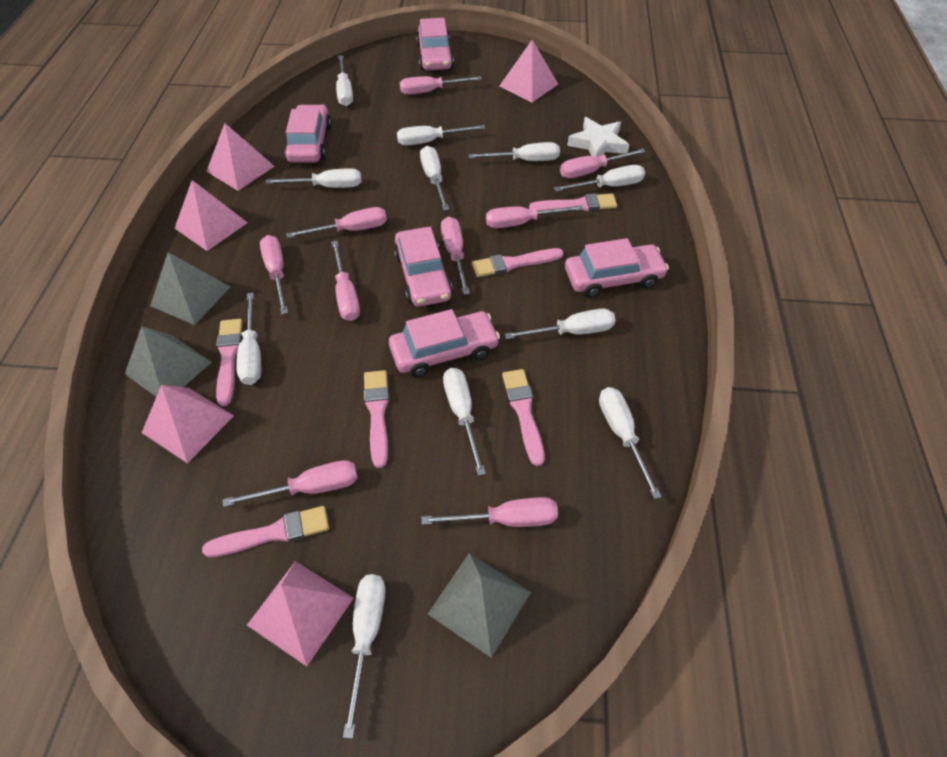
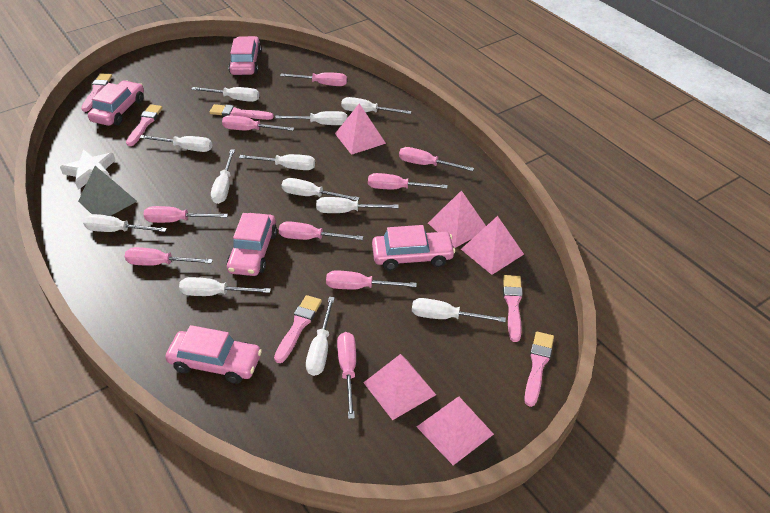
grey pyramid: [125,326,212,397] [150,252,230,325] [428,553,531,658] = 3 -> [78,166,137,216] = 1
white screwdriver: [236,293,261,385] [266,168,362,188] [336,55,353,106] [343,574,386,739] [397,125,485,146] [420,146,449,211] [443,368,486,476] [468,142,560,161] [504,308,616,339] [554,165,645,192] [599,387,662,499] = 11 -> [83,214,167,232] [139,135,212,152] [179,277,271,296] [191,87,260,102] [211,149,235,204] [239,154,315,170] [275,111,347,125] [282,178,360,201] [306,297,335,376] [316,197,399,213] [341,97,412,114] [412,298,506,322] = 12

